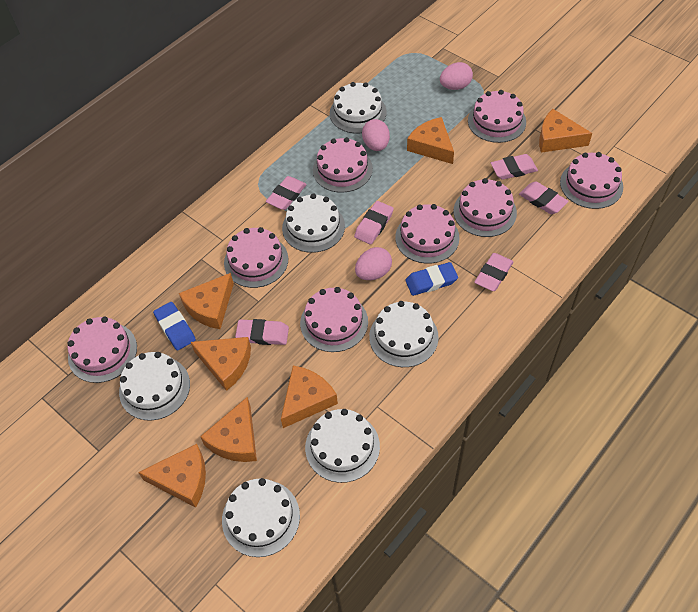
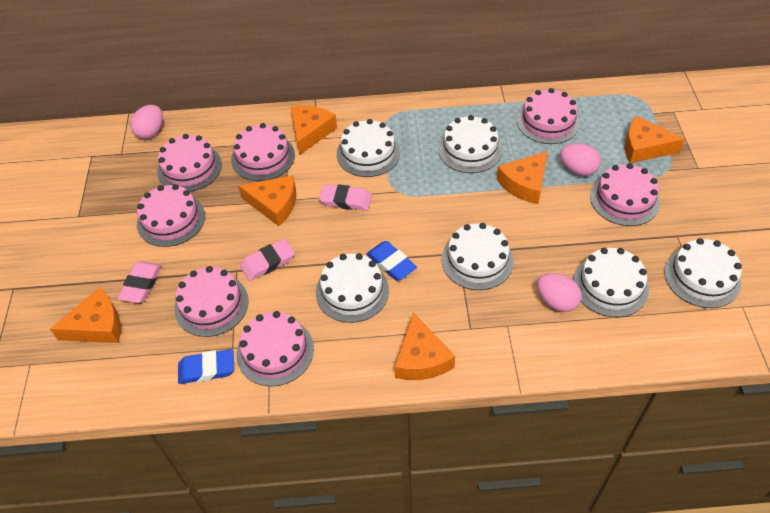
orange cheese: [138,444,206,508] [179,273,234,329] [191,337,251,391] [200,397,257,462] [281,366,338,428] [407,117,454,164] [539,109,592,153] = 7 -> [50,287,121,343] [239,175,296,226] [291,106,337,155] [395,312,455,380] [496,151,548,204] [625,115,684,163] = 6
pink cake: [67,317,137,383] [224,227,288,288] [300,287,368,352] [313,137,373,193] [395,204,460,264] [454,178,517,237] [468,90,526,143] [560,152,623,209] = 8 -> [137,184,205,247] [157,134,222,192] [174,266,249,337] [231,123,295,181] [237,311,314,386] [517,88,580,144] [590,163,660,226] = 7
pink eraser: [235,319,289,345] [266,176,307,210] [354,201,394,245] [474,253,513,291] [491,154,538,180] [519,182,569,214] = 6 -> [118,262,162,303] [240,239,295,281] [319,184,372,211] = 3

